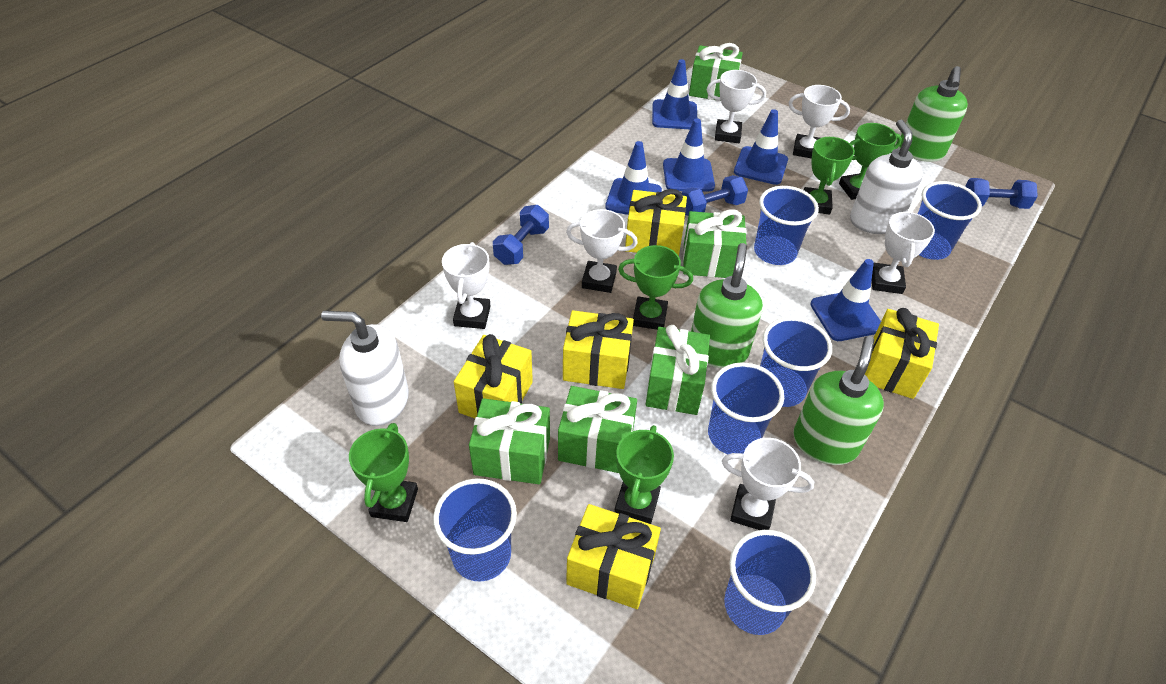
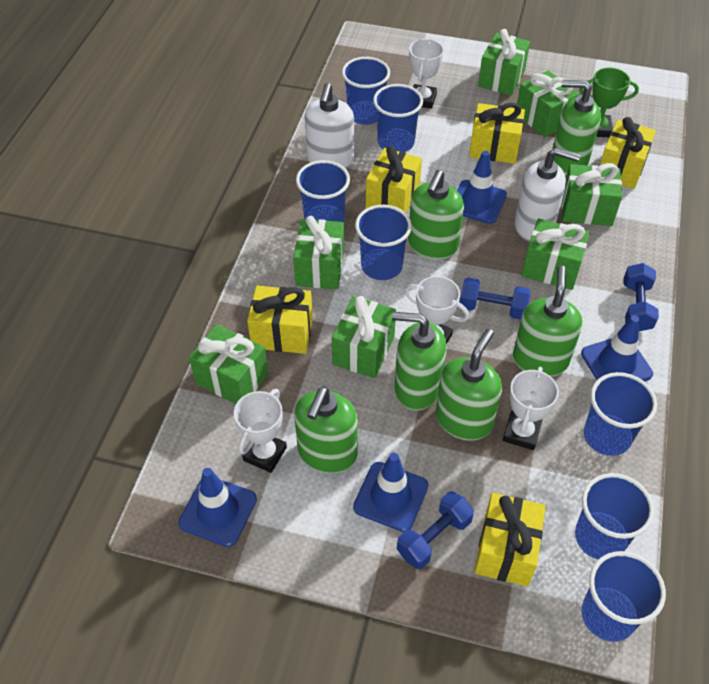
blue cup: [433,478,517,582] [708,362,784,454] [724,530,816,635] [754,186,819,265] [760,317,832,407] [918,181,982,260] = 6 -> [296,160,350,222] [342,57,390,125] [355,205,412,280] [373,84,423,152] [575,473,654,560] [582,551,666,642] [584,372,657,456] = 7
blue traffic cone: [605,141,662,215] [652,59,697,129] [663,118,715,191] [734,109,788,185] [810,259,881,341] = 5 -> [178,468,257,547] [353,453,428,532] [457,151,507,224] [581,315,653,381] = 4
green gift: [469,398,550,484] [558,386,637,473] [645,325,710,415] [683,209,747,278] [689,43,743,100] = 5 -> [189,324,268,404] [293,216,344,289] [332,296,396,378] [478,29,530,96] [517,71,580,137] [521,218,590,290] [562,163,622,226] = 7
green soap dispenser: [691,243,763,368] [793,336,884,465] [899,66,968,162] = 3 -> [294,386,358,473] [392,312,447,411] [408,170,464,260] [436,329,502,441] [513,265,583,377] [552,80,601,175] = 6
green trophy: [349,423,418,522] [614,425,674,524] [618,245,693,330] [804,137,855,215] [839,123,902,200] = 5 -> [579,68,639,137] = 1
white trophy: [442,242,491,329] [566,209,638,293] [707,70,766,143] [722,438,814,530] [789,85,850,159] [872,211,935,294] = 6 -> [234,389,287,473] [405,276,469,344] [409,39,444,109] [503,367,559,450] = 4

